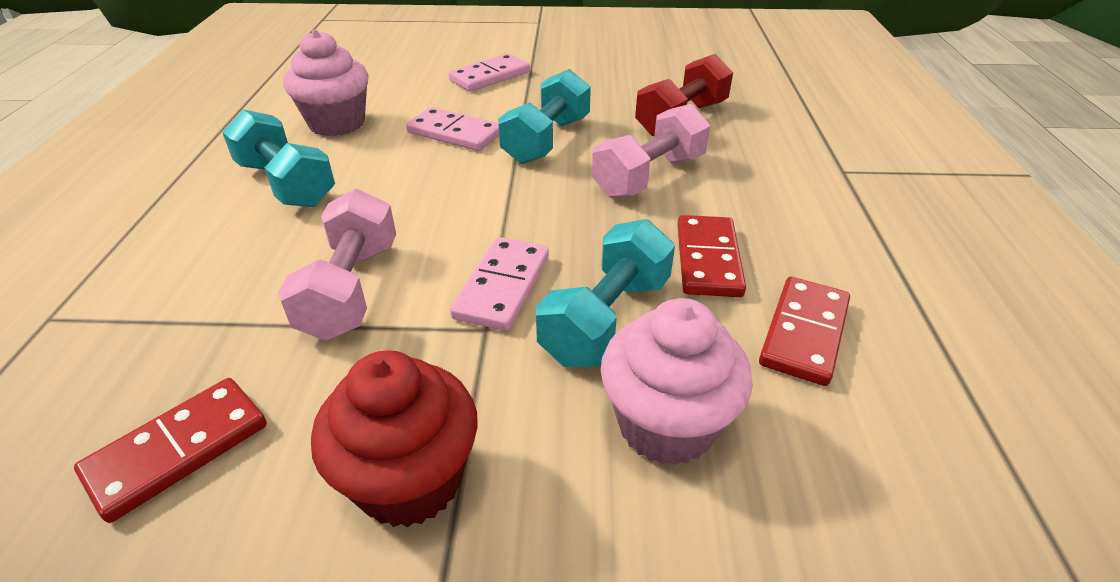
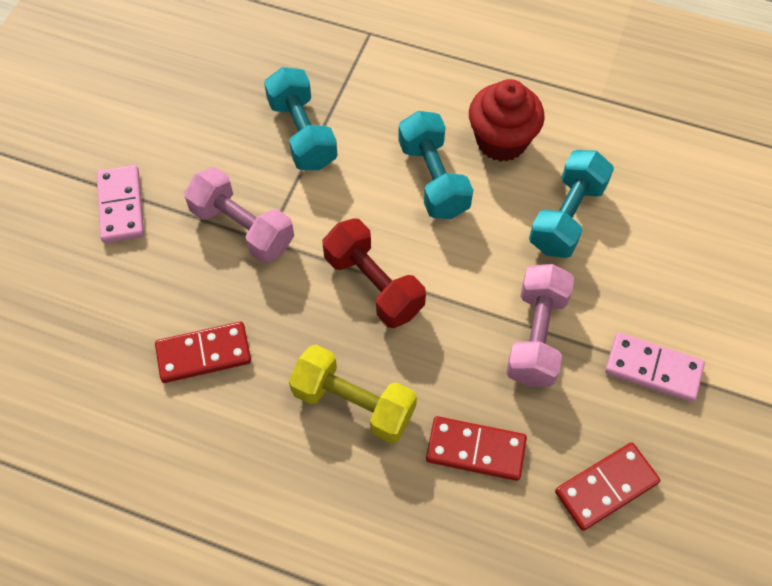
pink cupcake: [283,29,368,136] [601,298,753,465] = 2 -> none = 0
pink domino: [406,107,499,151] [449,53,530,92] [450,237,549,331] = 3 -> [97,165,144,243] [605,333,705,402] = 2
yellow dumbbell: none = 0 -> [289,345,417,443] = 1

